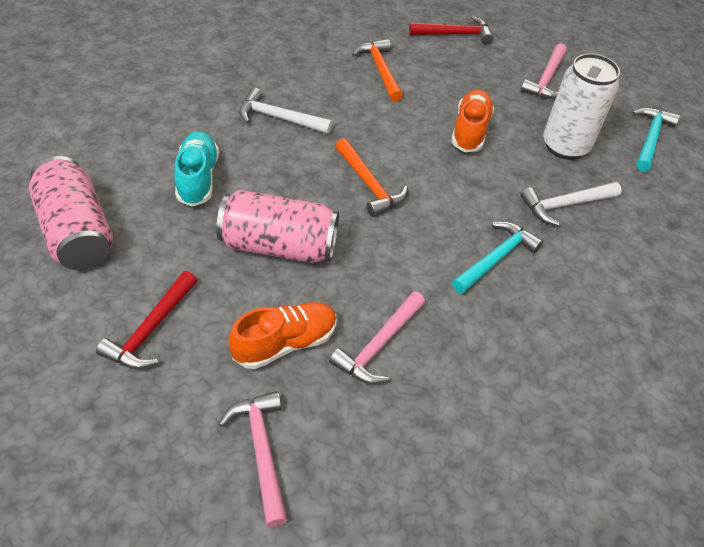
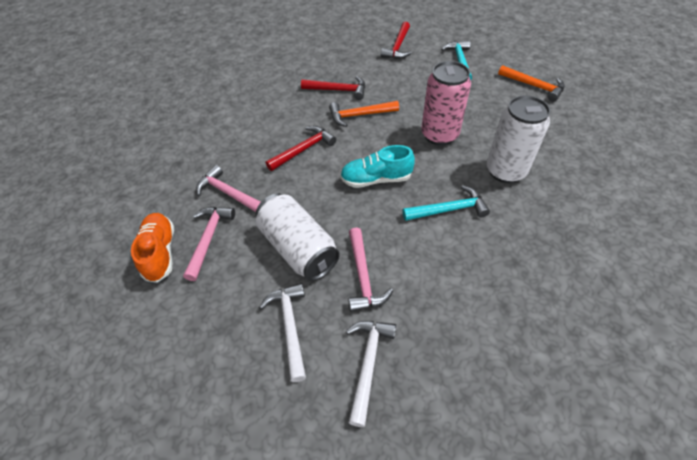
orange shoe: [228,302,337,369] [451,89,494,152] = 2 -> [131,213,174,283] = 1
pink can: [29,156,113,270] [216,190,339,263] = 2 -> [421,61,471,146] = 1
red hammer: [96,271,197,369] [409,16,493,44] = 2 -> [266,126,336,171] [301,76,365,100] [381,22,411,59] = 3
white can: [543,53,620,160] = 1 -> [256,194,340,281] [487,95,550,183] = 2

